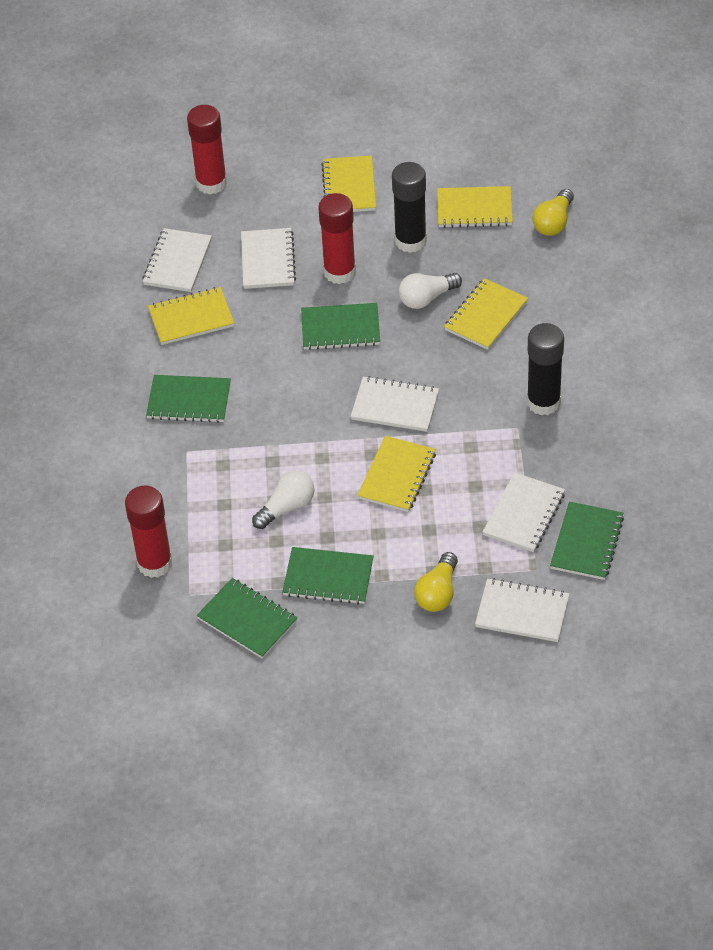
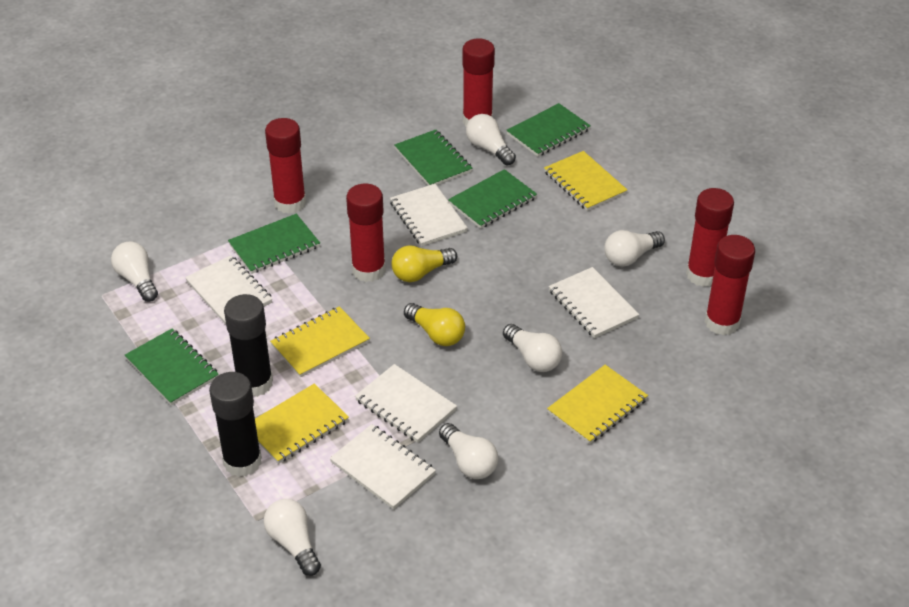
red glue stick: [125,486,172,578] [187,105,227,194] [318,193,356,284] = 3 -> [265,118,306,214] [346,184,386,282] [462,38,495,127] [686,188,734,287] [705,235,755,335] = 5
white light bulb: [252,470,315,529] [399,273,462,309] = 2 -> [111,241,158,302] [264,499,321,576] [439,423,498,479] [466,114,516,165] [503,324,562,372] [604,230,665,267] = 6
yellow notebook: [148,287,234,345] [321,156,376,212] [357,436,436,512] [437,186,513,228] [444,278,528,350] = 5 -> [255,384,349,464] [270,306,370,377] [544,151,627,211] [547,365,648,444] = 4

